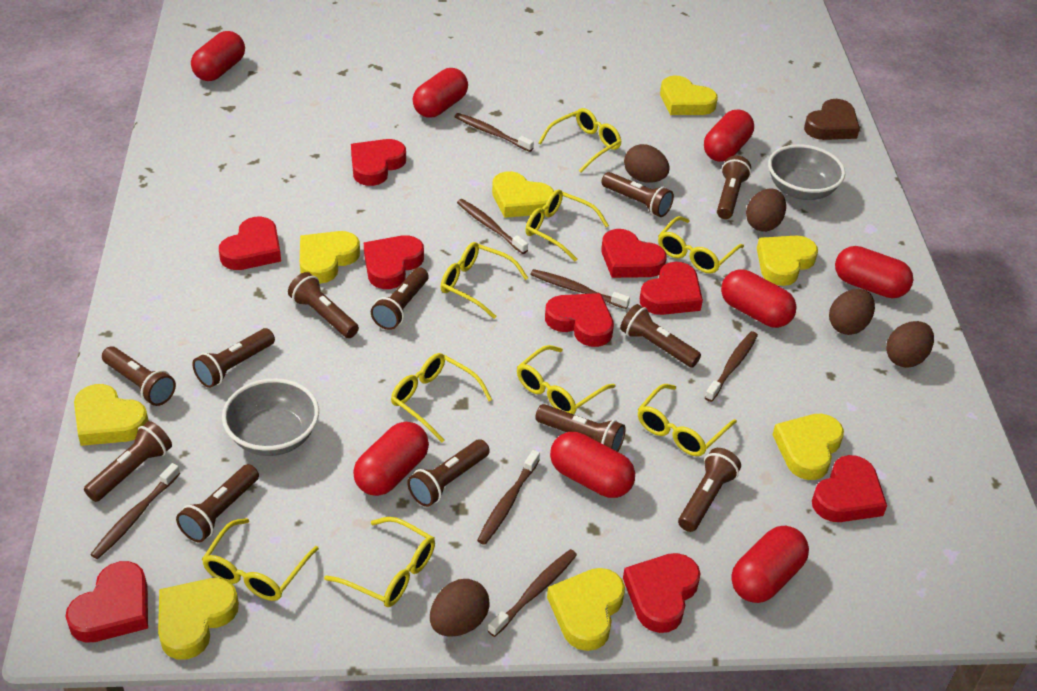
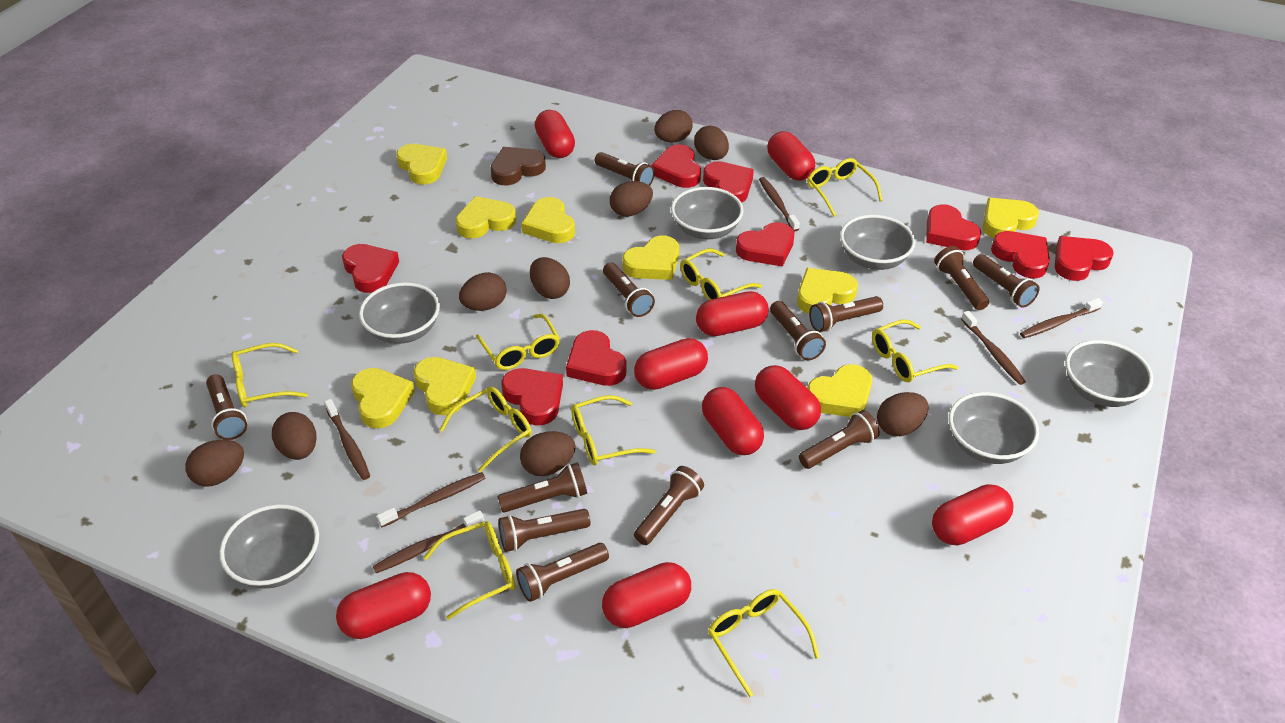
brown egg: [430,579,490,637] [624,144,670,183] [746,188,786,232] [829,289,875,335] [886,321,934,368] = 5 -> [185,440,244,487] [272,412,317,460] [459,272,507,311] [520,431,576,476] [530,257,570,299] [610,181,653,217] [654,110,693,142] [694,126,729,160] [877,392,929,436] = 9
brown toothbrush: [90,463,180,559] [454,113,534,152] [457,199,528,254] [477,450,540,545] [488,549,577,637] [530,269,630,309] [705,331,758,402] = 7 -> [324,399,370,480] [373,510,484,573] [377,472,486,527] [759,177,800,231] [961,311,1026,385] [1020,298,1103,338] = 6
grey bowl: [222,378,319,456] [768,144,845,200] = 2 -> [219,504,319,589] [359,282,440,344] [671,187,744,239] [840,215,916,270] [949,392,1039,464] [1065,340,1153,407] = 6
red capsule: [191,31,245,81] [353,422,429,496] [413,68,468,118] [550,432,635,498] [704,110,754,162] [721,269,797,328] [731,526,809,603] [835,246,913,298] = 8 -> [336,572,431,639] [535,110,575,158] [602,562,691,628] [634,338,708,390] [696,291,769,336] [702,387,764,455] [755,365,821,430] [767,131,815,181] [932,484,1013,545] = 9
yellow heart: [74,384,149,446] [158,578,239,660] [300,231,360,284] [492,171,554,218] [547,568,625,651] [660,75,718,115] [757,236,818,286] [772,414,844,480] = 8 -> [351,368,415,429] [396,144,447,184] [413,357,476,415] [456,196,516,239] [521,197,575,243] [622,236,679,280] [797,268,858,314] [807,364,872,417] [983,198,1039,238] = 9

